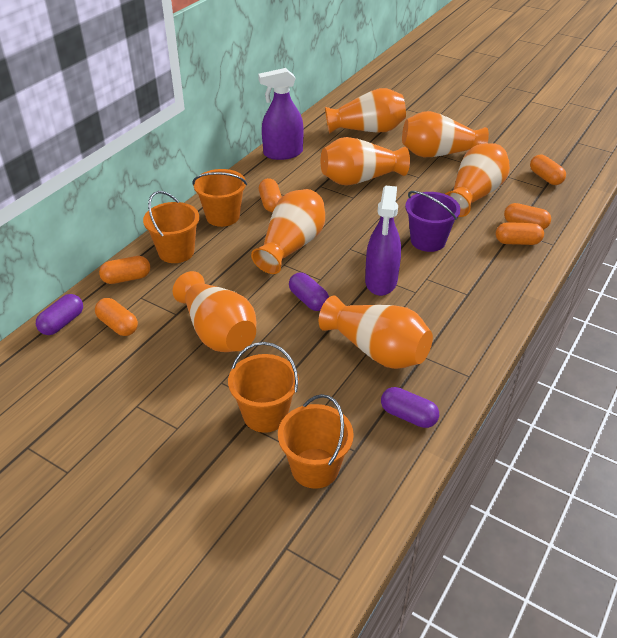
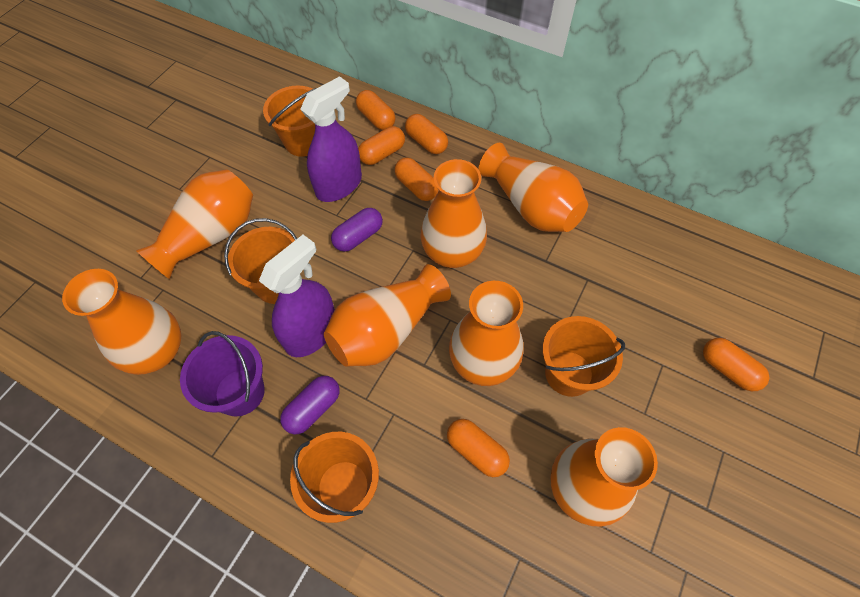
purple capsule: [36,294,83,335] [289,272,329,311] [381,387,439,428] = 3 -> [280,376,339,434] [331,208,383,252] = 2

